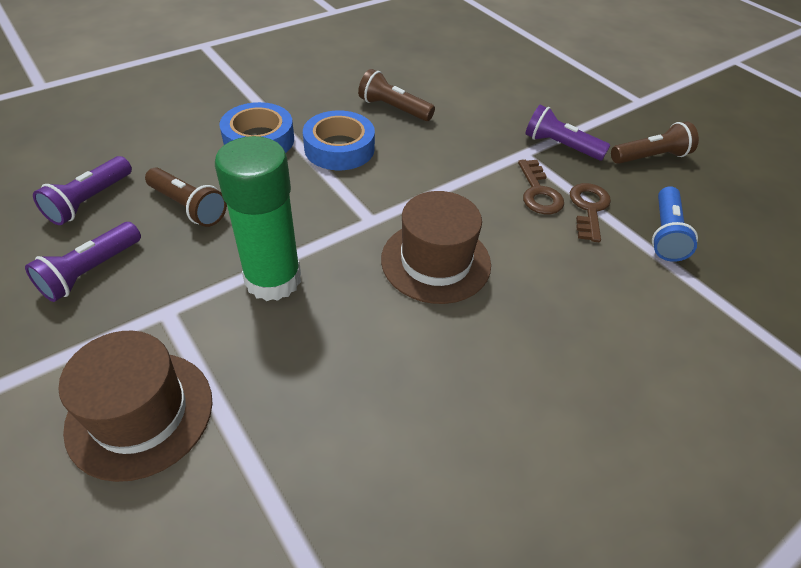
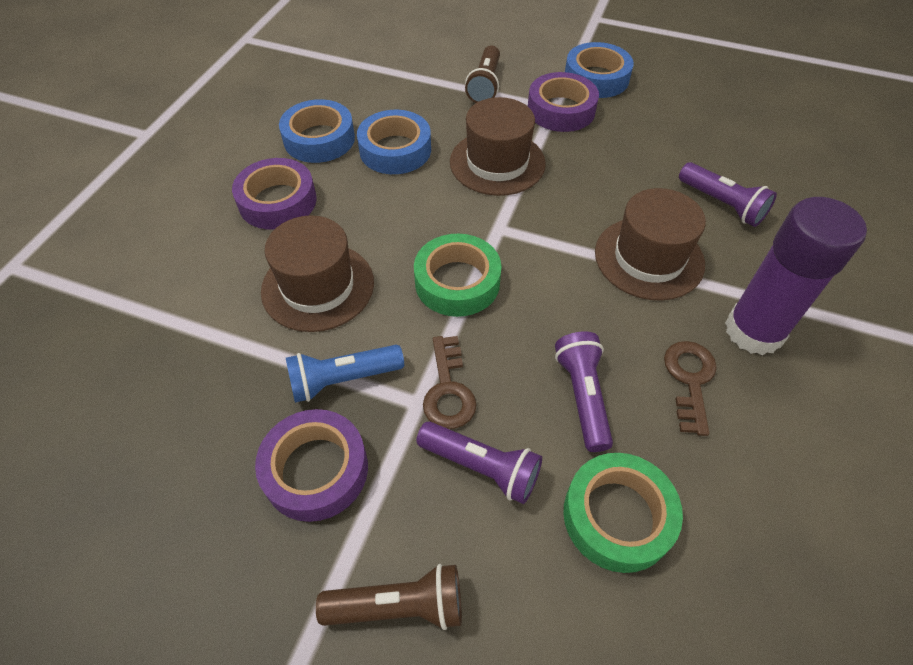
blue tape: [219,102,294,153] [303,110,375,170] = 2 -> [279,99,355,163] [357,110,431,174] [565,42,634,98] = 3
brown flashlight: [145,168,227,227] [358,69,435,121] [611,122,699,164] = 3 -> [316,564,462,630] [465,46,500,103] = 2
brown hat: [58,331,213,482] [381,191,491,304] = 2 -> [261,215,374,332] [450,97,546,196] [595,188,706,301] = 3
green glue stick: [215,136,301,301] = 1 -> none = 0
green tape: none = 0 -> [414,234,502,317] [563,453,683,573] = 2
purple glue stick: none = 0 -> [725,197,867,355] = 1
purple tape: none = 0 -> [232,158,317,230] [255,409,368,522] [528,72,599,132] = 3

